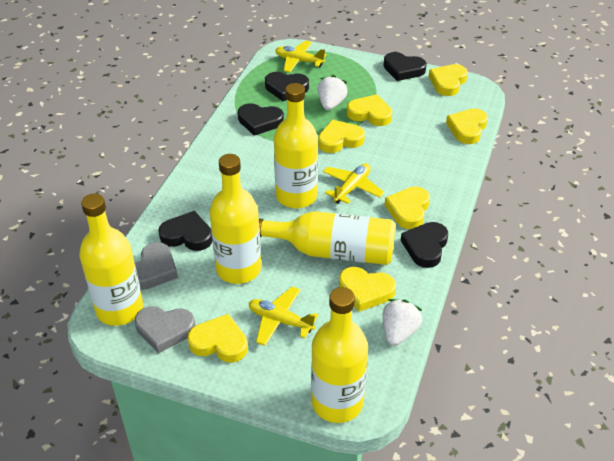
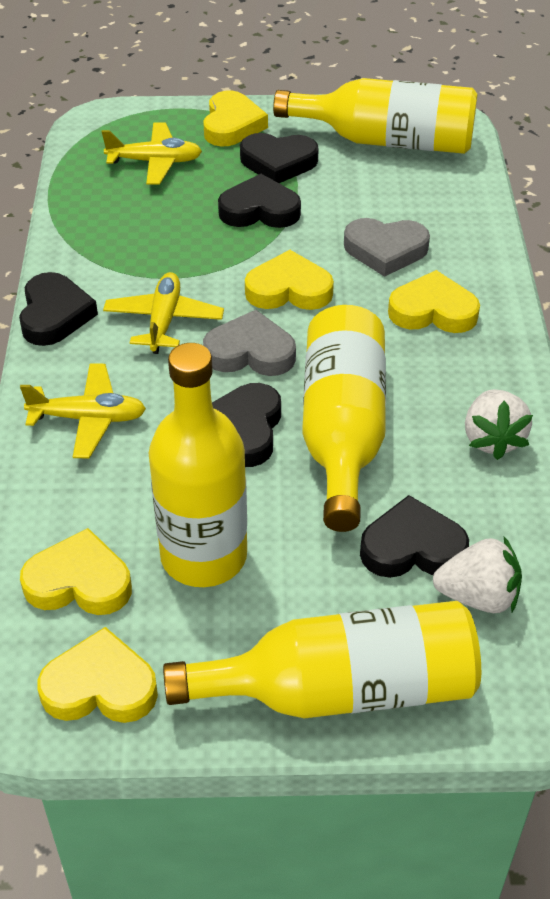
yellow bottle: [79,193,143,326] [209,154,261,284] [259,211,395,265] [274,83,318,208] [311,287,368,423] = 5 -> [148,343,247,587] [163,601,481,718] [273,78,477,154] [302,305,386,532] = 4
yellow heart: [187,314,248,363] [318,120,365,153] [339,267,396,312] [347,94,392,126] [385,186,430,229] [429,64,468,96] [446,108,488,144] = 7 -> [20,528,132,615] [37,627,158,723] [203,90,268,147] [245,250,334,310] [388,270,480,333] = 5

